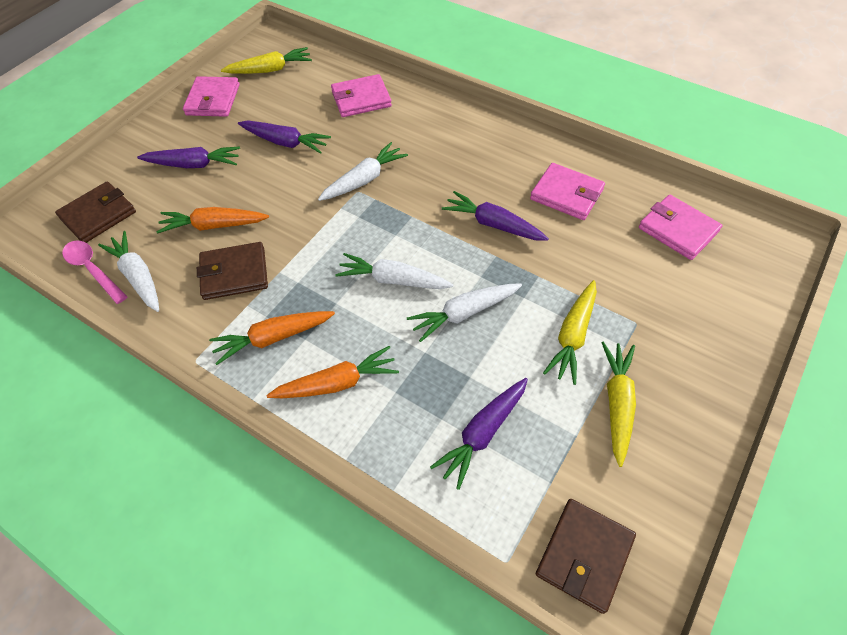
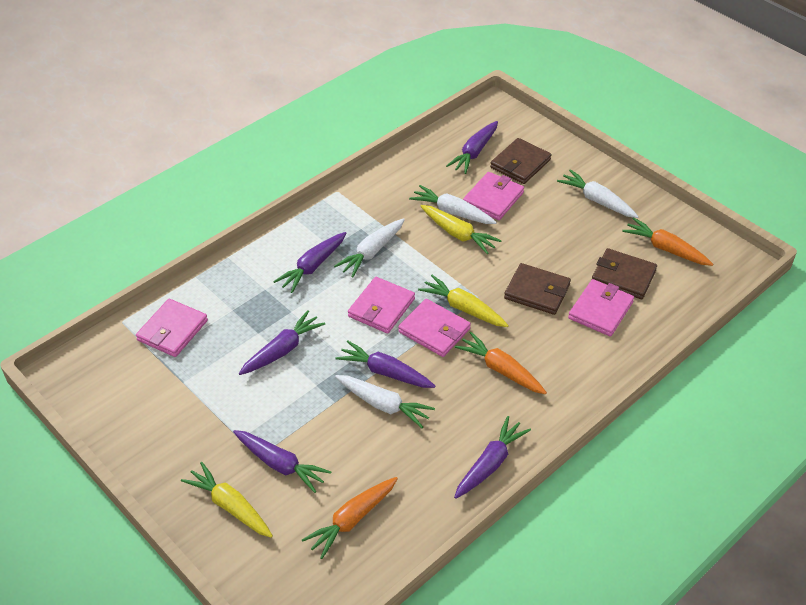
pink spoon: [62,240,128,304] = 1 -> none = 0
pink wallet: [183,76,240,117] [331,74,392,117] [530,163,605,220] [639,195,722,260] = 4 -> [136,299,208,357] [348,277,415,333] [398,299,471,357] [463,172,524,220] [568,279,634,337] = 5
purple carrot: [137,147,240,168] [238,121,331,154] [430,378,528,490] [442,191,549,241] = 4 -> [233,430,331,493] [239,310,325,375] [273,232,346,293] [336,340,435,388] [446,121,498,174] [454,416,531,499] = 6

